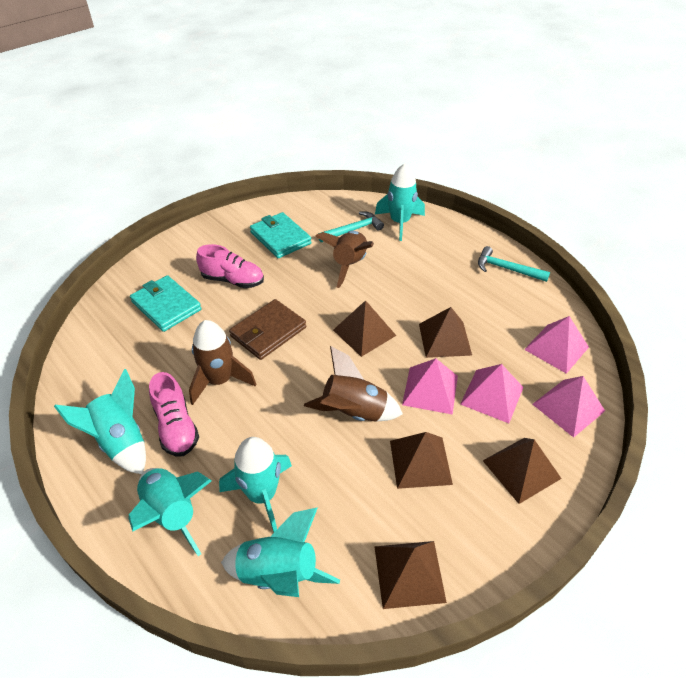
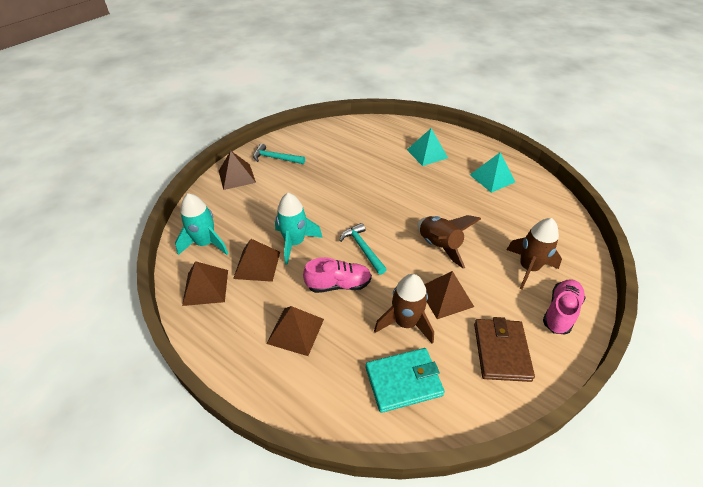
pink pyramid: [402,358,458,415] [460,364,523,423] [524,316,589,374] [532,376,605,438] = 4 -> none = 0
turquoise pyramid: none = 0 -> [407,128,448,166] [470,153,515,193] = 2
turquoise rocket: [54,369,146,474] [128,468,212,556] [219,437,292,532] [221,508,340,597] [375,164,425,241] = 5 -> [175,193,229,255] [275,193,323,265] = 2
turquoise wallet: [130,275,202,332] [250,212,312,258] = 2 -> [366,348,445,413] = 1

